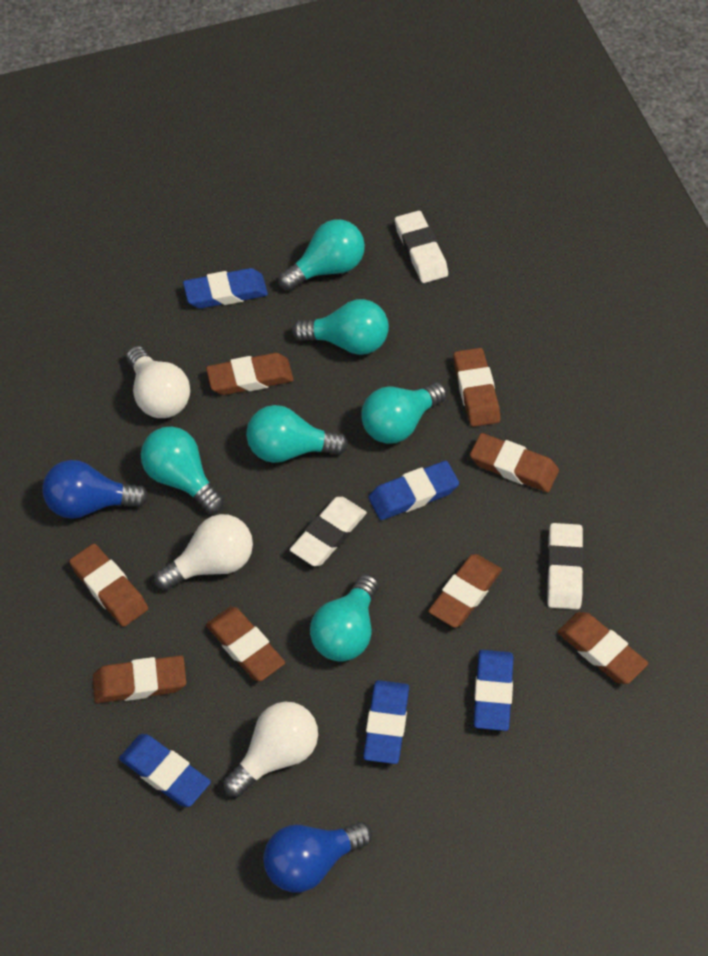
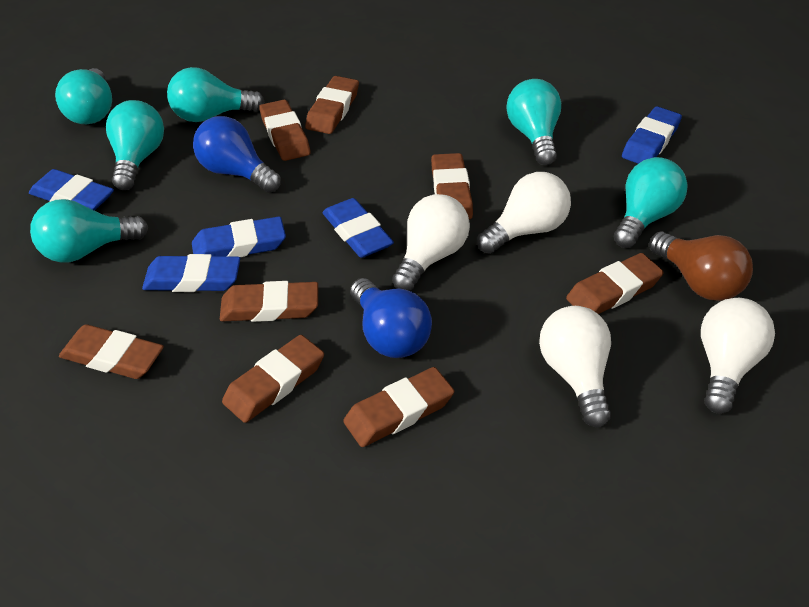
brown light bulb: none = 0 -> [649,232,753,301] = 1
white eraser: [290,497,367,566] [395,211,448,283] [547,523,584,610] = 3 -> none = 0
white light bulb: [126,346,190,418] [154,514,253,590] [223,702,318,797] = 3 -> [392,194,470,291] [477,172,571,254] [539,306,611,427] [701,298,775,414] = 4

